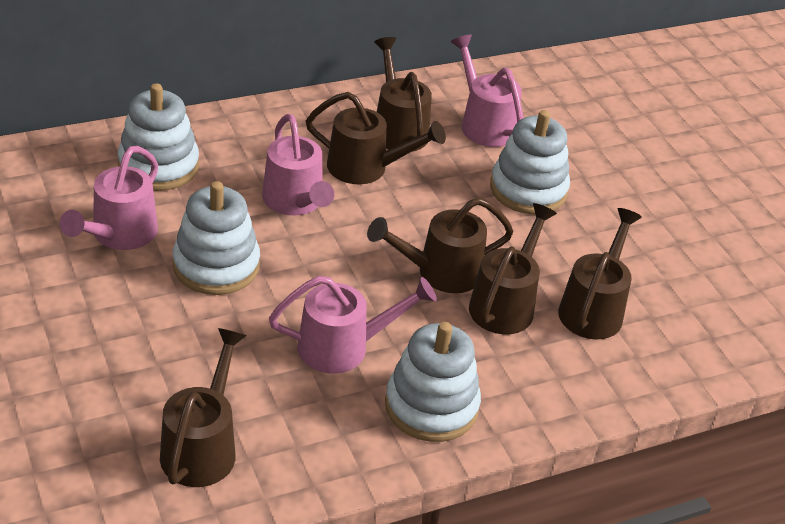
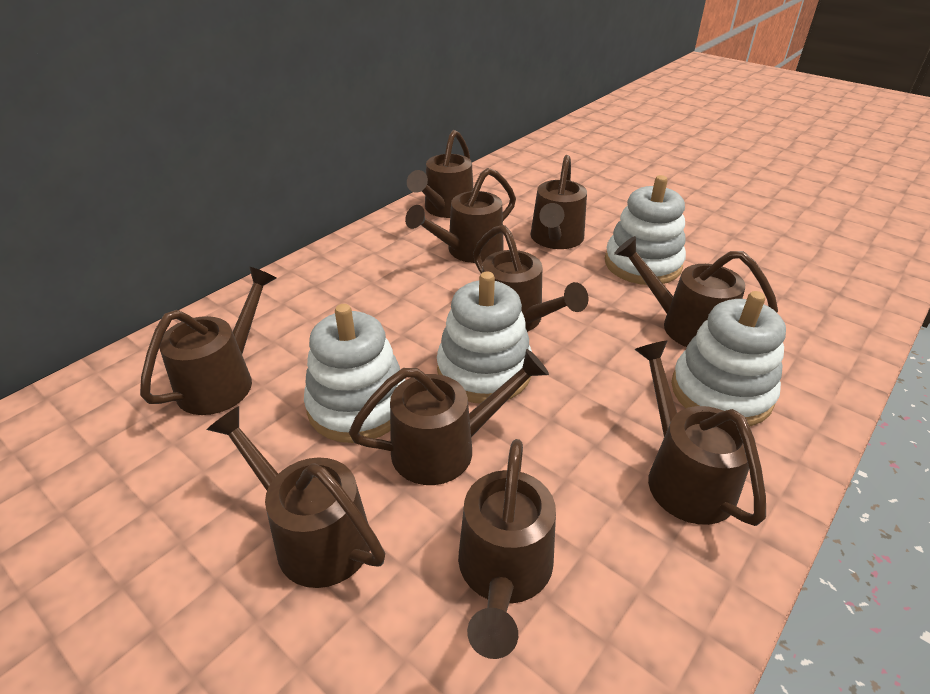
brown watering can: [160,328,246,487] [306,92,446,184] [367,197,514,293] [374,37,432,152] [469,203,557,334] [558,208,642,340] = 6 -> [140,267,277,415] [207,406,385,588] [349,349,549,485] [405,168,516,263] [407,130,473,218] [458,439,556,659] [473,225,589,332] [531,155,587,249] [614,236,778,347] [634,340,766,526] = 10
pink watering can: [60,146,158,250] [262,114,334,215] [269,276,437,374] [451,35,523,147] = 4 -> none = 0

